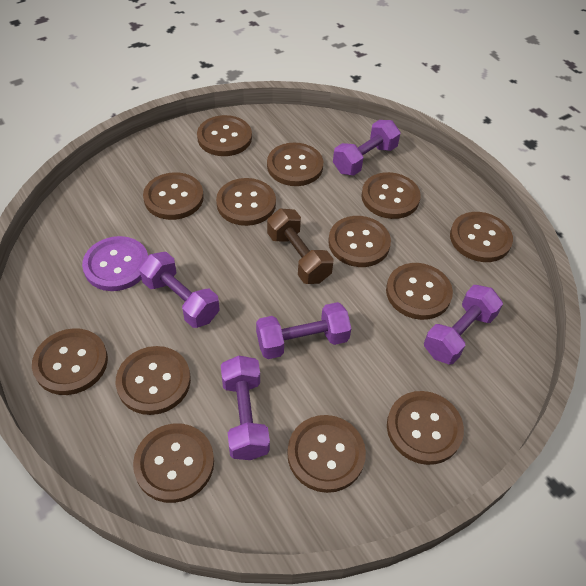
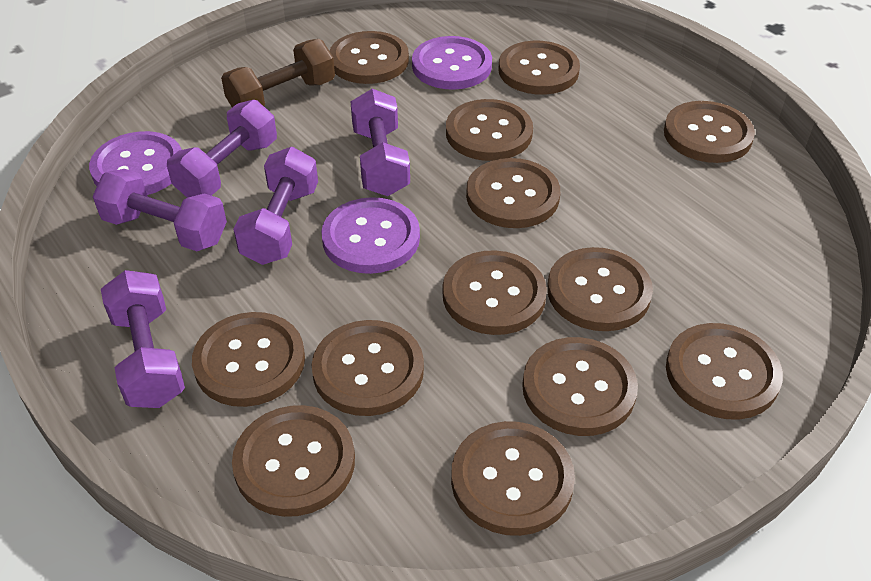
purple button: [82,236,148,291] = 1 -> [89,131,182,195] [321,197,420,274] [412,36,492,90] = 3

